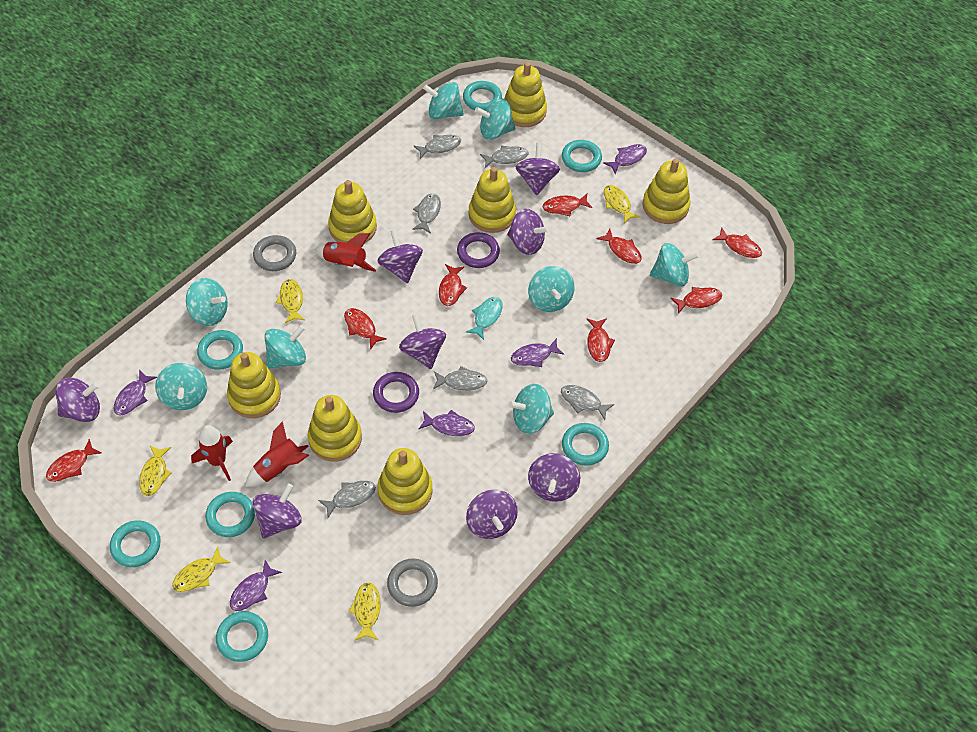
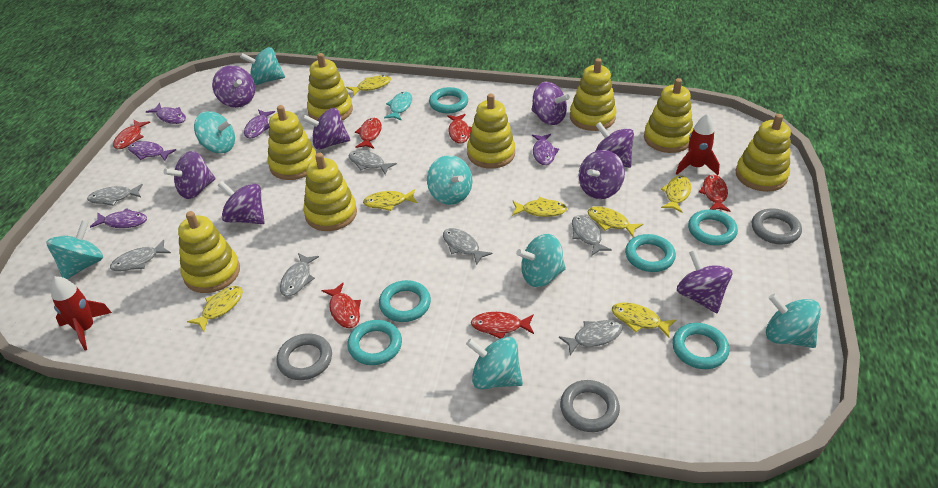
grey fish: [318,481,376,518] [412,193,441,233] [413,135,461,159] [433,366,487,391] [480,145,528,168] [561,385,614,420] = 6 -> [87,184,143,206] [110,240,171,272] [280,253,319,296] [348,150,397,175] [443,228,493,266] [559,320,622,355] [572,215,612,256] = 7
grey ring: [253,235,296,271] [387,559,438,607] = 2 -> [277,333,332,380] [560,380,620,432] [752,208,802,244] = 3
purple ring: [373,372,419,413] [457,232,500,268] = 2 -> none = 0
red fish: [46,439,102,482] [344,308,387,350] [439,264,467,306] [543,194,592,216] [587,318,615,362] [597,229,642,264] [671,287,722,314] [712,227,762,258] = 8 -> [113,120,150,149] [321,282,361,328] [355,118,382,149] [447,114,472,144] [471,312,534,339] [699,175,730,212] = 6
red rocket: [191,425,233,481] [245,421,309,487] [315,233,376,272] = 3 -> [51,276,112,350] [676,114,720,175] = 2
turquoise ring: [110,520,161,567] [197,330,243,370] [205,492,255,537] [216,611,268,662] [463,81,502,111] [562,140,602,172] [562,423,609,466] = 7 -> [347,320,402,365] [379,280,431,322] [429,87,468,114] [625,234,676,272] [672,323,730,369] [688,210,738,246] = 6
turquoise spinning top: [155,363,207,410] [186,278,228,326] [264,325,306,369] [423,82,464,119] [475,99,516,140] [508,384,554,434] [528,266,574,312] [650,243,699,287] = 8 -> [47,220,103,279] [194,111,235,153] [240,47,285,85] [427,155,472,205] [466,337,523,389] [516,234,566,287] [766,294,821,348] = 7
yellow fish: [139,446,172,496] [172,546,231,592] [275,279,305,323] [348,583,381,640] [604,185,640,223] = 5 -> [187,286,243,332] [346,75,391,96] [363,189,418,211] [512,197,567,217] [588,206,643,237] [612,303,676,337] [660,176,691,213] = 7
yellow stacking toy: [227,352,281,418] [308,395,362,462] [328,180,377,243] [378,448,432,515] [468,167,516,233] [504,62,547,127] [642,159,691,224] = 7 -> [178,211,240,293] [268,105,316,180] [303,153,357,231] [307,53,353,121] [467,94,515,169] [570,58,617,131] [644,78,693,153] [735,114,791,192] = 8

